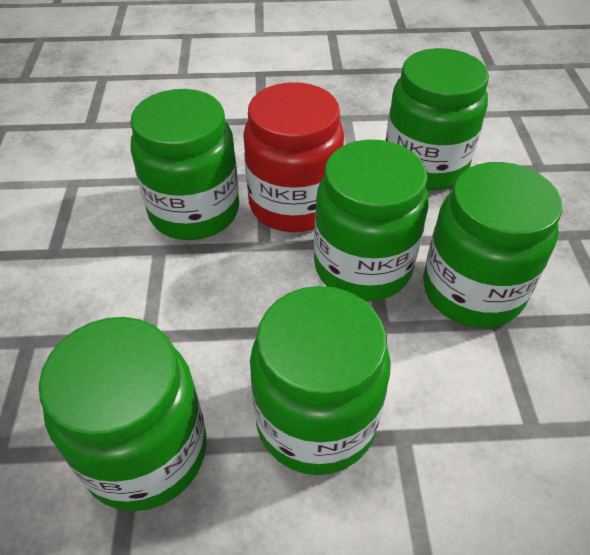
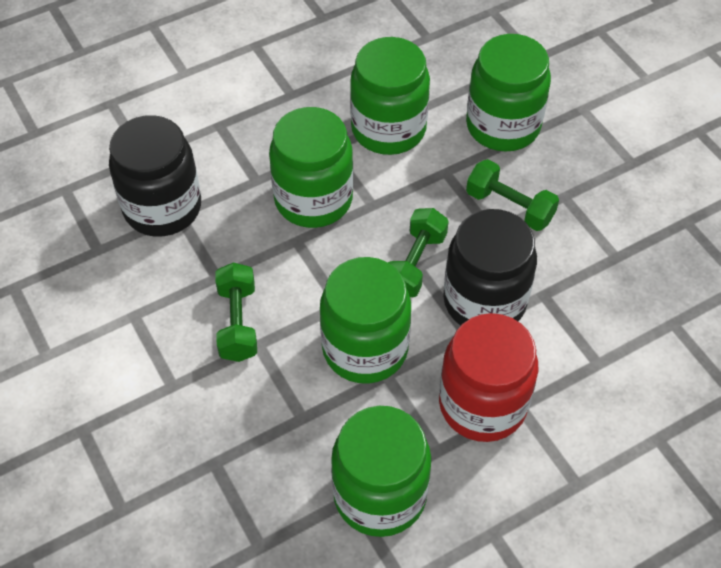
black jar: none = 0 -> [109,115,201,237] [443,209,537,326] = 2
green dumbbell: none = 0 -> [215,263,257,362] [388,208,449,297] [466,159,559,231] = 3
green jar: [39,317,207,511] [130,89,239,240] [250,286,390,475] [314,140,429,301] [385,48,489,191] [423,162,562,328] = 6 -> [269,107,353,228] [320,257,411,384] [331,406,431,537] [350,37,430,155] [466,34,551,151] = 5

